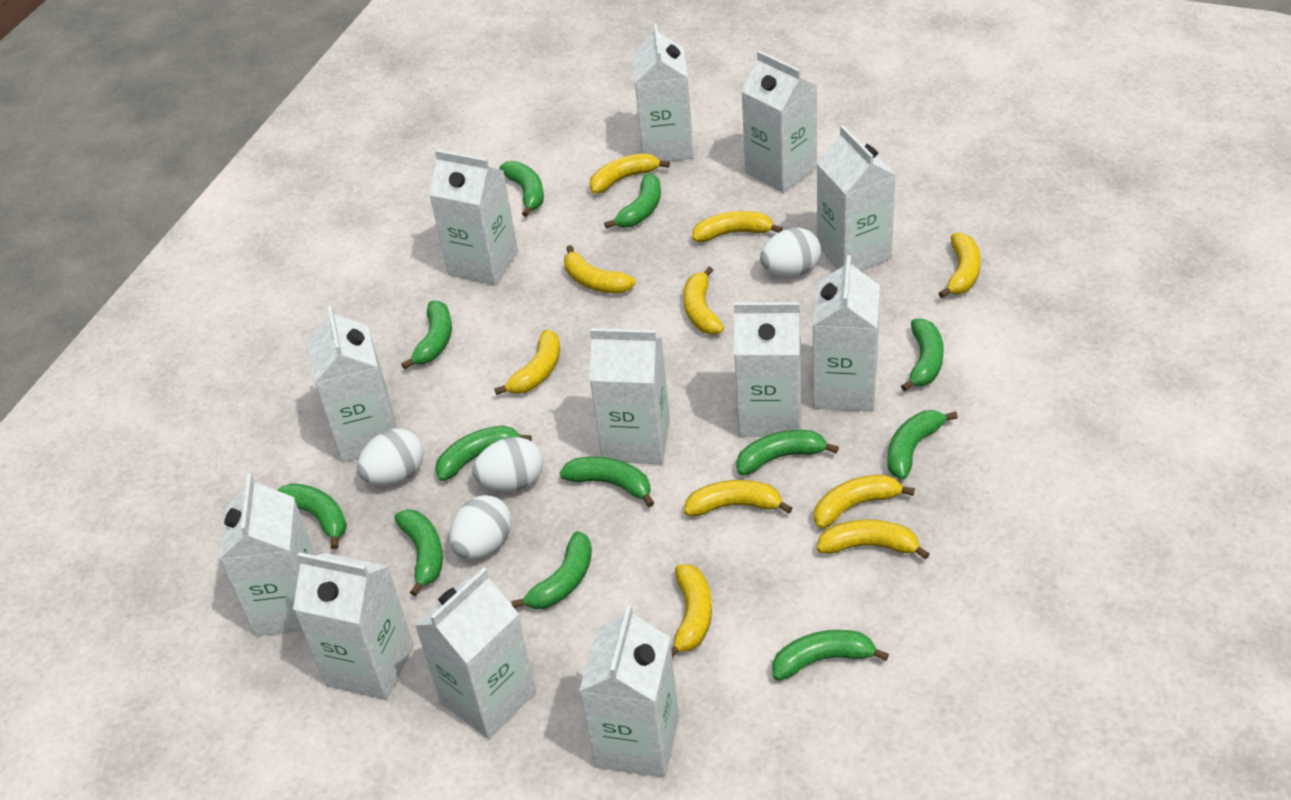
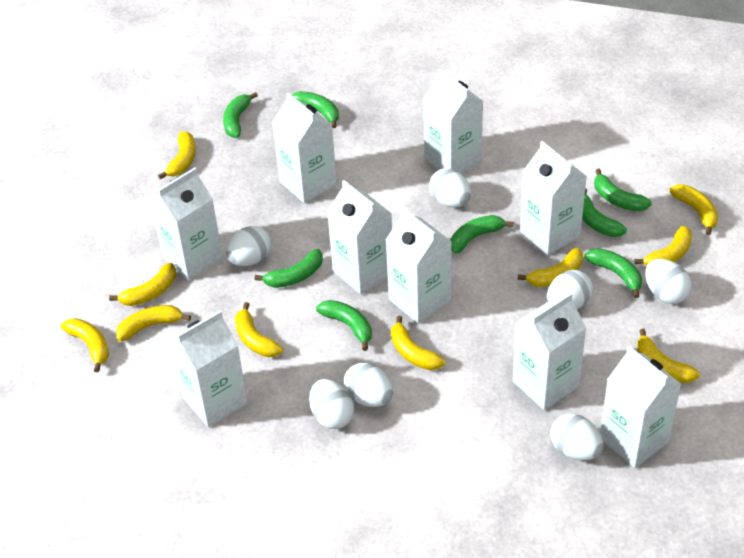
green banana: [277,483,347,550] [394,509,443,596] [401,300,452,369] [435,425,532,481] [499,161,544,217] [511,531,592,609] [560,457,654,507] [604,174,661,229] [736,430,839,475] [772,630,889,681] [887,410,958,480] [901,318,944,391] = 12 -> [223,92,258,138] [254,249,323,288] [292,91,339,128] [316,300,372,351] [450,215,514,254] [582,188,627,237] [585,248,642,298] [594,169,652,211] = 8
white carton: [219,474,316,636] [293,552,414,700] [307,306,397,462] [414,568,536,739] [429,149,518,285] [579,605,679,778] [589,328,670,464] [632,23,694,161] [734,302,801,437] [741,51,817,193] [813,255,880,412] [817,125,896,271] = 12 -> [150,167,223,280] [169,310,248,427] [272,93,337,203] [327,180,392,295] [386,208,452,324] [423,69,483,173] [513,293,586,410] [520,141,587,255] [600,346,681,468] = 9
white egg: [357,428,424,485] [449,495,512,559] [472,437,543,492] [760,228,821,277] = 4 -> [226,226,271,266] [309,379,354,429] [344,363,393,407] [429,168,471,208] [547,270,593,309] [550,414,604,460] [645,259,692,304] = 7

